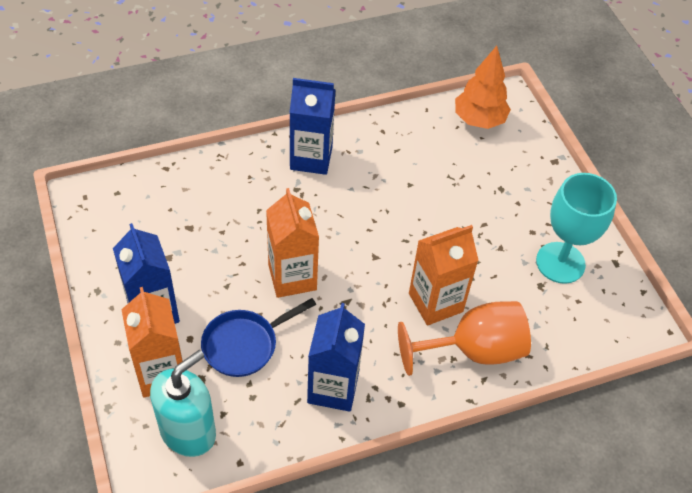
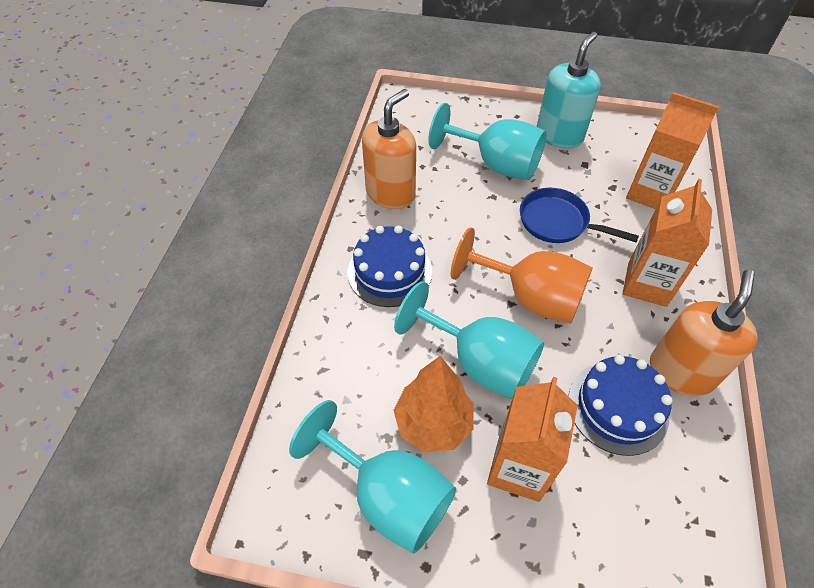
blue cake: none = 0 -> [347,225,432,307] [569,355,673,456] = 2
blue carton: [113,223,180,324] [289,78,336,175] [307,303,365,412] = 3 -> none = 0
orange soap dispenser: none = 0 -> [362,89,416,209] [650,269,758,396] = 2
turquoise goblet: [536,173,617,284] = 1 -> [289,400,456,554] [394,281,544,399] [429,103,546,180] = 3

